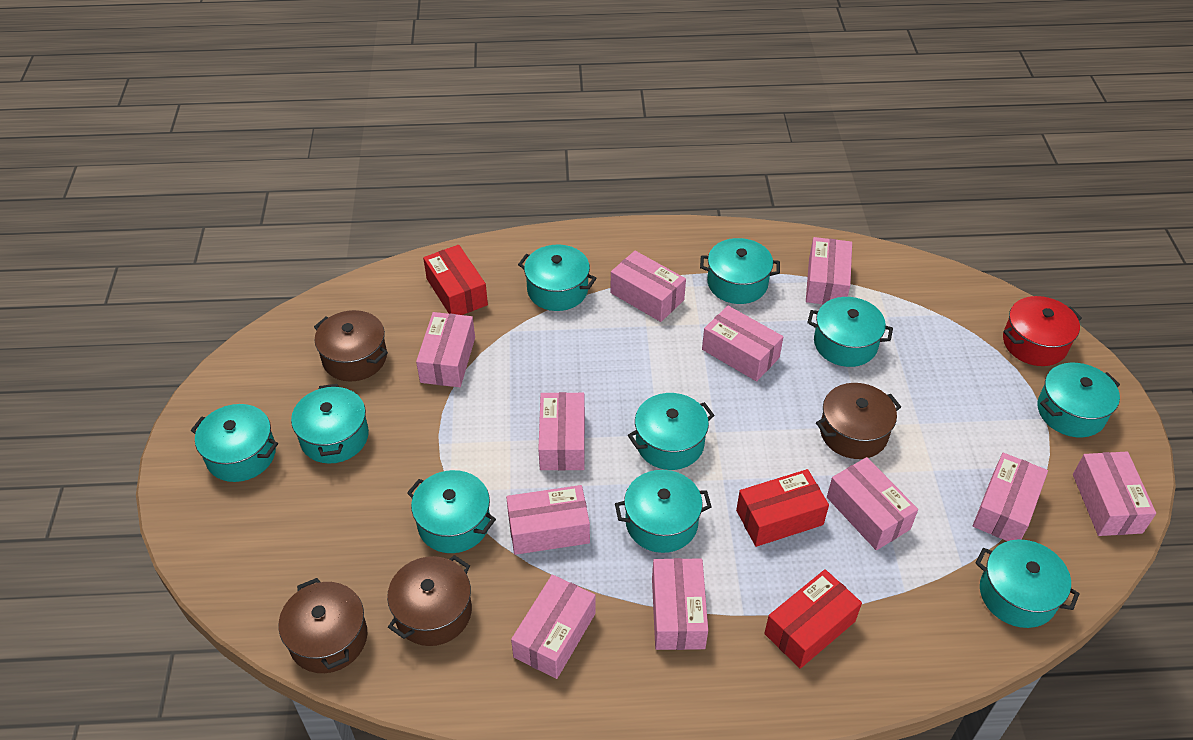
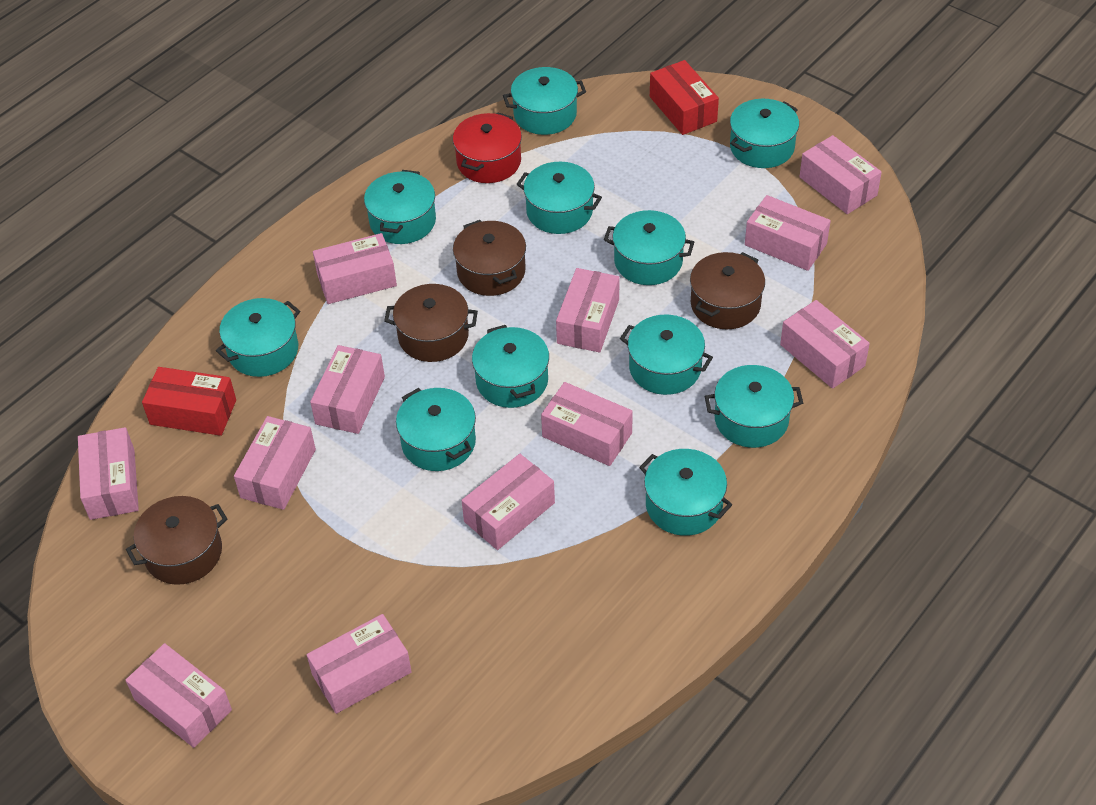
pink box: [416,312,475,387] [506,485,590,555] [511,574,596,679] [538,392,585,471] [610,251,686,322] [652,558,708,650] [702,306,783,381] [806,237,852,304] [827,457,918,550] [973,453,1048,541] [1073,452,1156,536] = 11 -> [78,427,139,520] [125,643,232,748] [234,416,316,510] [307,614,412,714] [310,345,385,434] [313,233,397,304] [462,454,555,550] [541,382,633,466] [556,268,619,353] [745,195,831,271] [780,300,870,389] [799,135,882,214] = 12
red box: [423,245,488,315] [736,469,829,547] [764,569,862,669] = 3 -> [142,367,236,436] [650,60,719,135] = 2
turquoise pot: [191,404,278,482] [291,384,369,464] [407,470,496,553] [518,245,596,311] [615,470,711,553] [628,393,715,470] [700,238,780,304] [807,297,893,367] [975,539,1080,628] [1037,363,1120,437] = 10 -> [216,298,300,377] [364,170,436,244] [396,388,476,471] [472,325,549,408] [503,67,586,135] [517,162,602,234] [604,210,694,285] [620,315,713,395] [639,449,732,536] [705,365,803,448] [730,99,799,168] = 11

